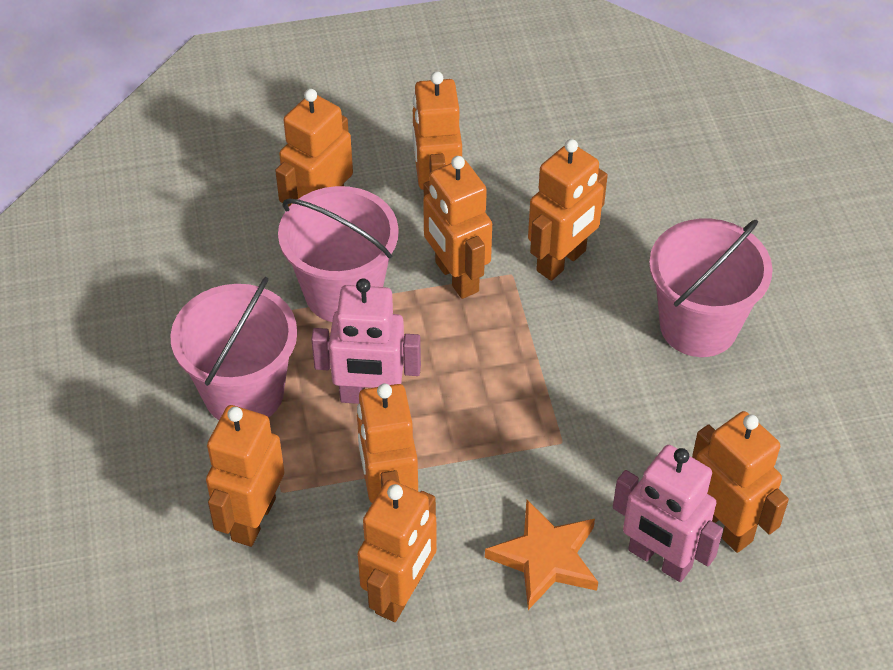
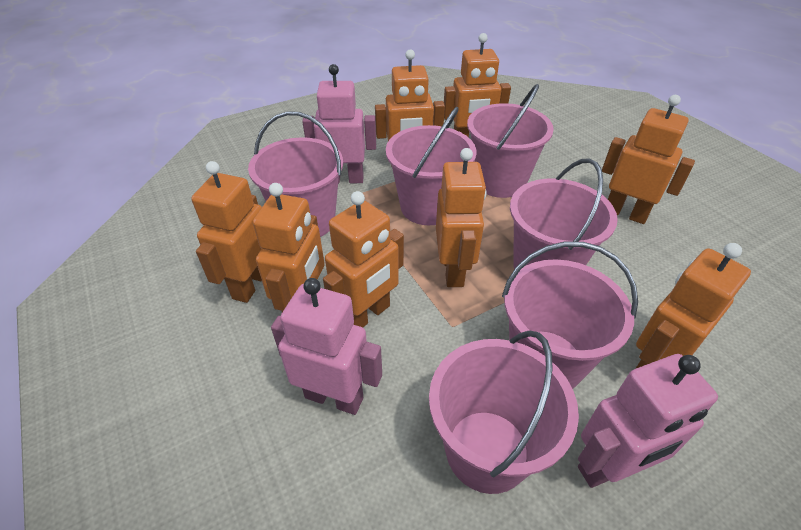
orange star: [485,499,598,610] = 1 -> none = 0
pink bucket: [170,277,297,420] [278,186,399,322] [649,219,773,357] = 3 -> [248,111,343,237] [386,107,476,225] [429,330,579,494] [467,84,554,198] [502,241,638,389] [510,158,618,269] = 6
pink robot: [311,278,421,404] [613,445,723,582] = 2 -> [271,278,382,415] [302,64,376,184] [578,354,718,488] = 3

